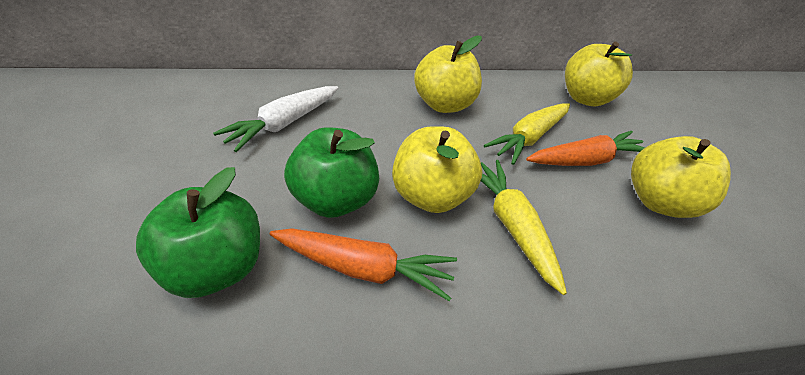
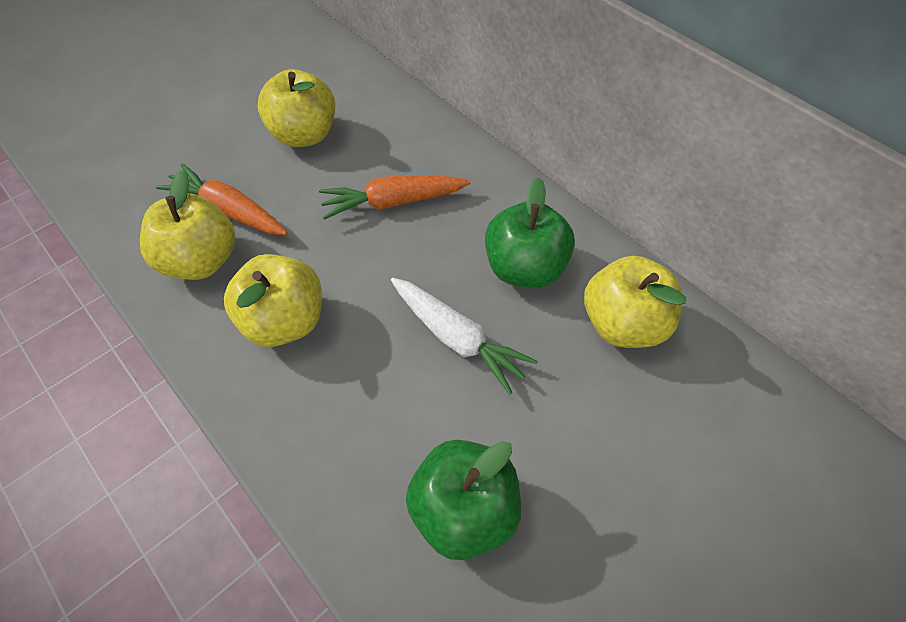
yellow carrot: [481,160,567,295] [484,103,570,165] = 2 -> none = 0

